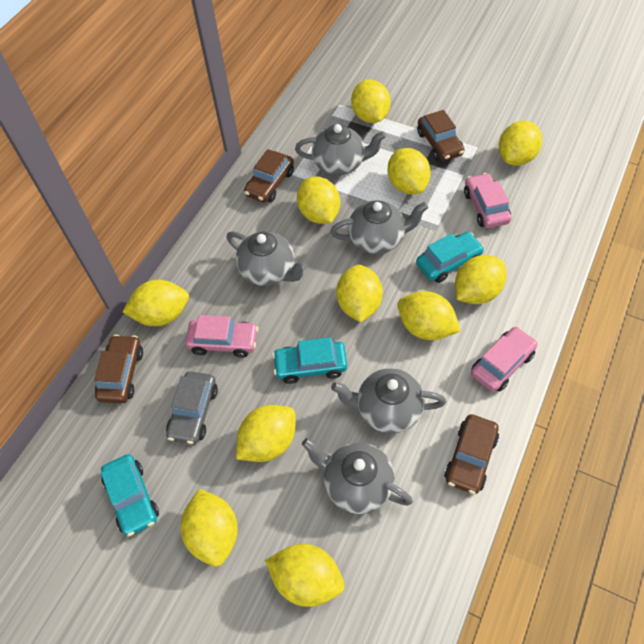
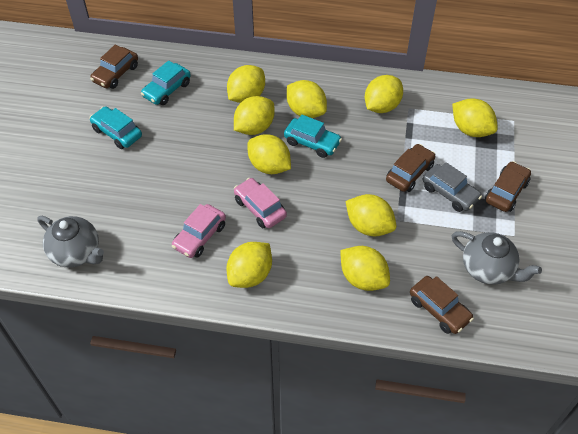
grey teapot: [227,231,307,286] [295,124,386,175] [302,438,413,514] [330,200,428,254] [331,368,446,434] = 5 -> [37,216,104,268] [452,231,542,285] = 2
pink car: [185,315,258,358] [464,173,512,228] [471,327,538,392] = 3 -> [172,204,226,258] [234,178,287,228] = 2
yellow lemon: [123,280,189,326] [181,489,238,567] [236,405,296,462] [265,544,345,607] [297,177,340,224] [336,265,383,322] [351,80,390,123] [387,148,431,194] [397,291,461,340] [455,255,507,304] [499,121,542,166] = 11 -> [226,242,272,288] [227,65,265,103] [234,96,275,135] [247,134,291,174] [287,80,327,118] [340,246,390,291] [346,194,396,236] [365,75,403,113] [452,98,498,137] = 9

